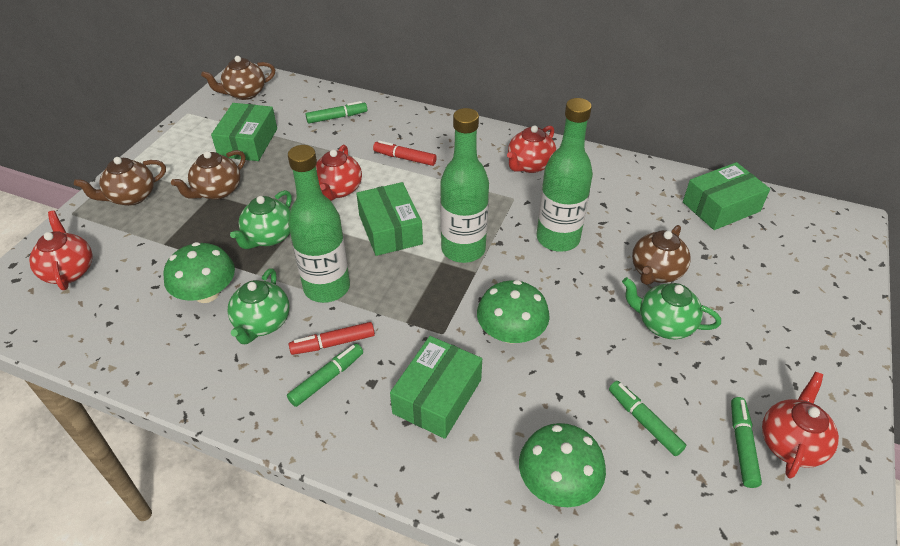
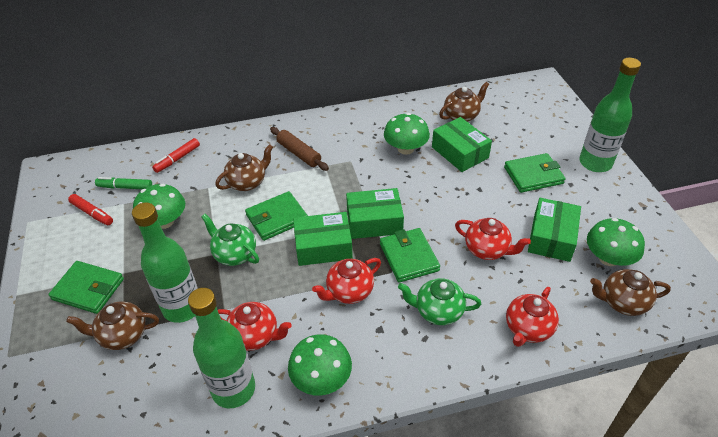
brown rolling pin: none = 0 -> [270,127,329,171] = 1
green marker: [287,344,363,407] [306,101,367,123] [609,381,686,456] [731,397,762,488] = 4 -> [95,177,152,189] = 1
green mushroom: [163,242,235,303] [477,280,550,344] [519,423,606,507] = 3 -> [133,184,185,229] [288,334,352,396] [384,113,430,155] [587,218,645,266] = 4
green teapot: [227,268,290,344] [230,190,292,249] [622,277,721,339] = 3 -> [201,214,259,266] [398,278,481,325] = 2
green wallet: none = 0 -> [48,261,124,314] [245,191,308,241] [380,228,440,283] [504,153,566,193] = 4

